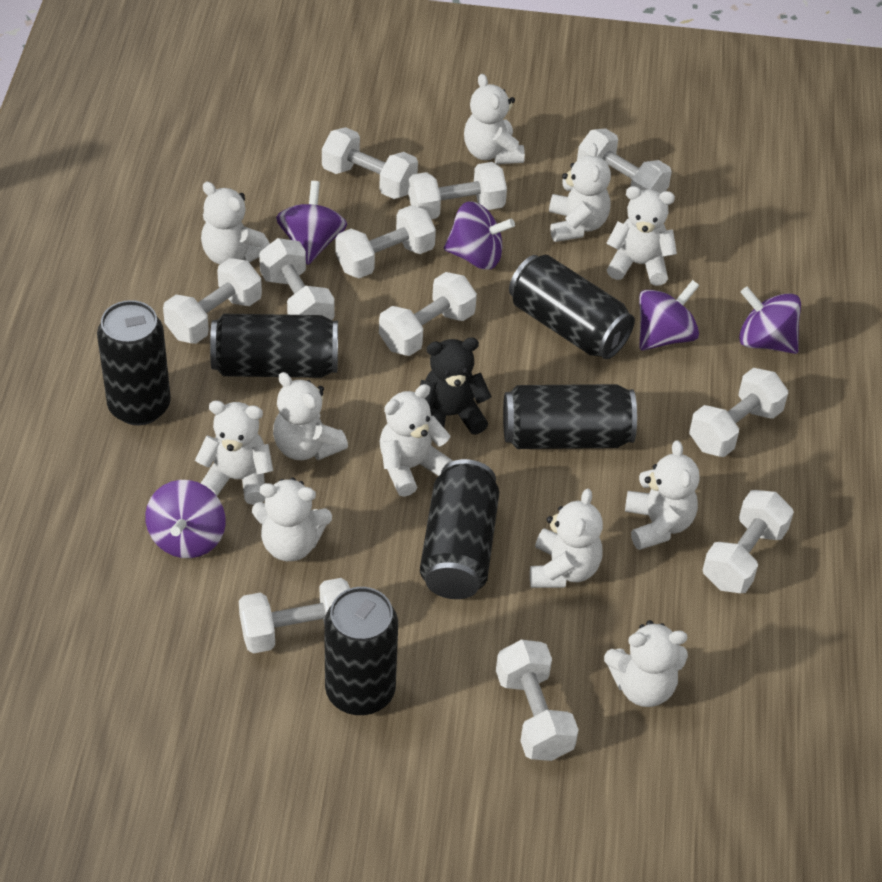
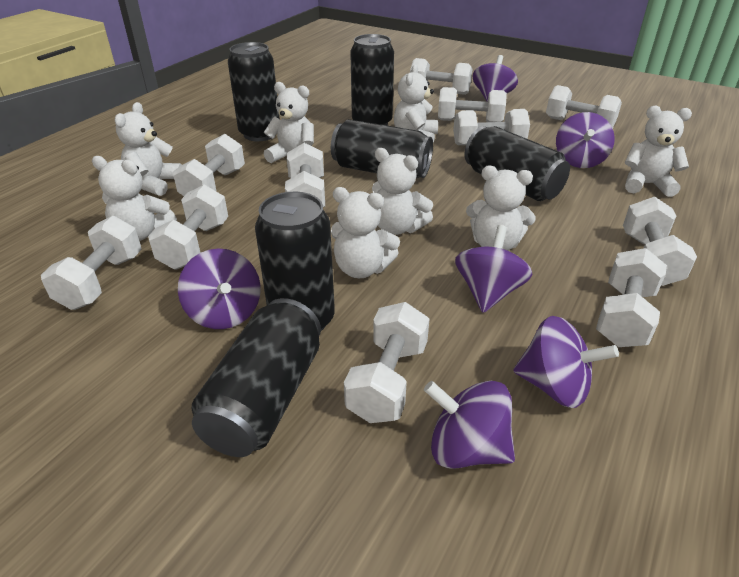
black teddy bear: [420,337,491,435] = 1 -> none = 0
purple spinning top: [145,480,226,558] [276,181,347,265] [444,201,515,270] [639,280,700,351] [739,287,801,354] = 5 -> [178,249,261,329] [424,381,515,469] [455,225,532,313] [472,55,518,102] [513,316,619,408] [556,112,615,168] = 6
white teddy bear: [195,400,273,505] [201,182,270,265] [252,478,332,561] [273,372,348,460] [380,384,453,497] [464,74,525,164] [530,489,603,588] [549,143,611,242] [604,620,688,707] [606,186,677,286] [625,440,700,550] = 11 -> [92,156,177,241] [115,102,182,196] [263,82,314,163] [331,187,400,278] [372,148,433,235] [394,65,438,143] [466,166,536,251] [625,106,692,197] = 8

